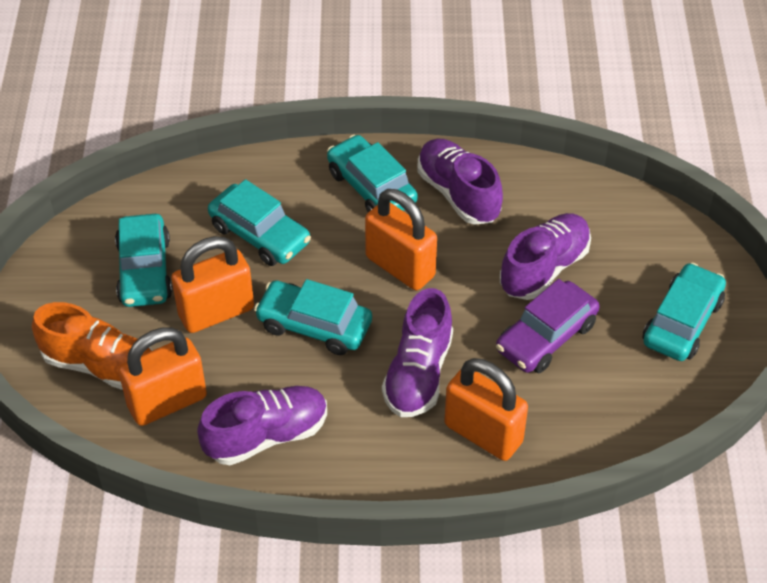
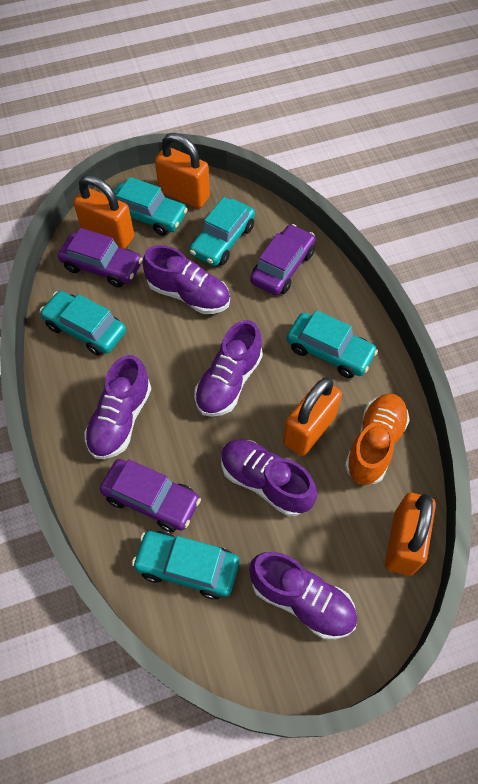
purple car: [496,279,600,373] = 1 -> [58,228,143,288] [100,459,201,532] [250,224,315,295] = 3
purple shoe: [197,386,327,465] [382,288,453,417] [417,139,503,225] [500,213,591,300] = 4 -> [84,355,151,459] [142,245,230,314] [194,320,263,417] [221,439,317,516] [249,552,357,640] = 5

